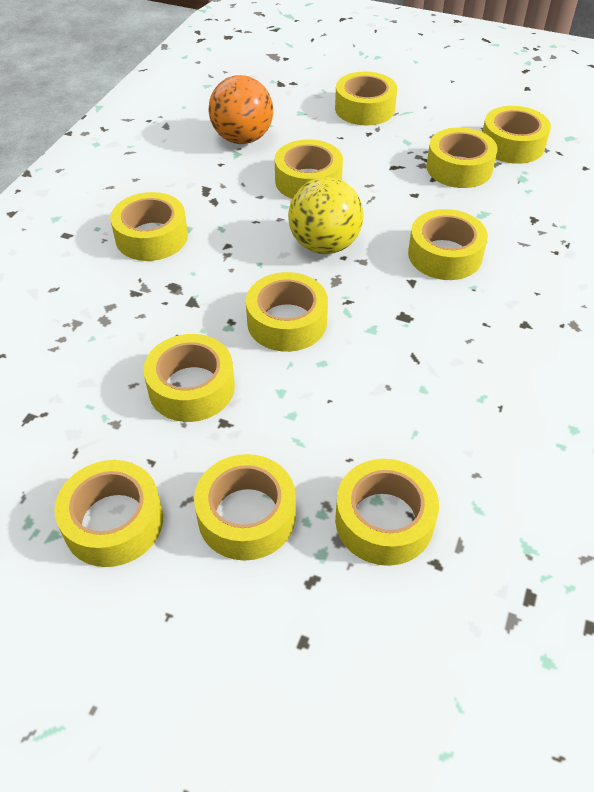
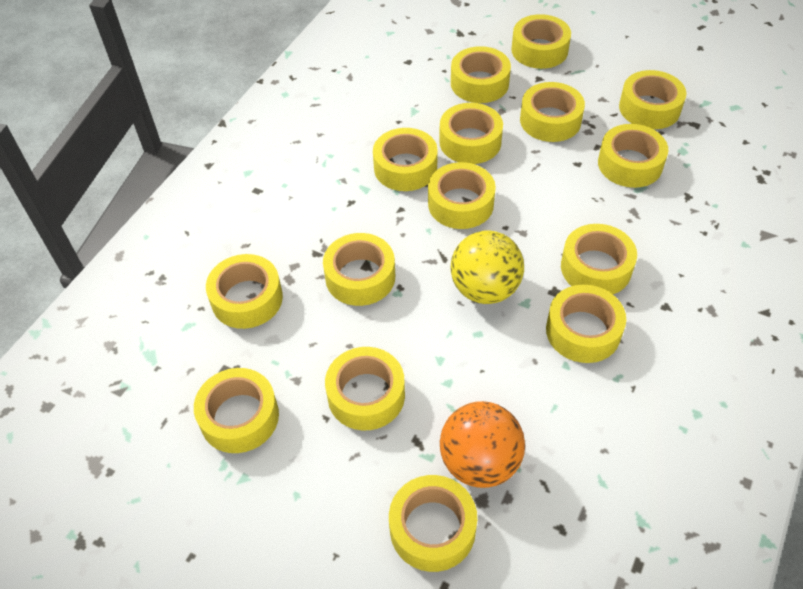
yellow tape: [54,460,163,567] [110,192,188,261] [143,334,235,422] [194,454,296,561] [246,272,328,352] [275,139,343,199] [335,71,397,125] [335,459,439,566] [408,209,488,280] [426,127,498,188] [482,106,551,164] = 11 -> [194,368,279,453] [206,254,283,329] [323,233,395,306] [325,347,405,430] [373,128,438,191] [389,475,477,572] [428,162,496,229] [439,103,503,164] [451,46,511,103] [511,14,571,69] [520,82,585,142] [546,285,626,363] [561,224,637,294] [598,124,669,188] [619,70,686,129] = 15

